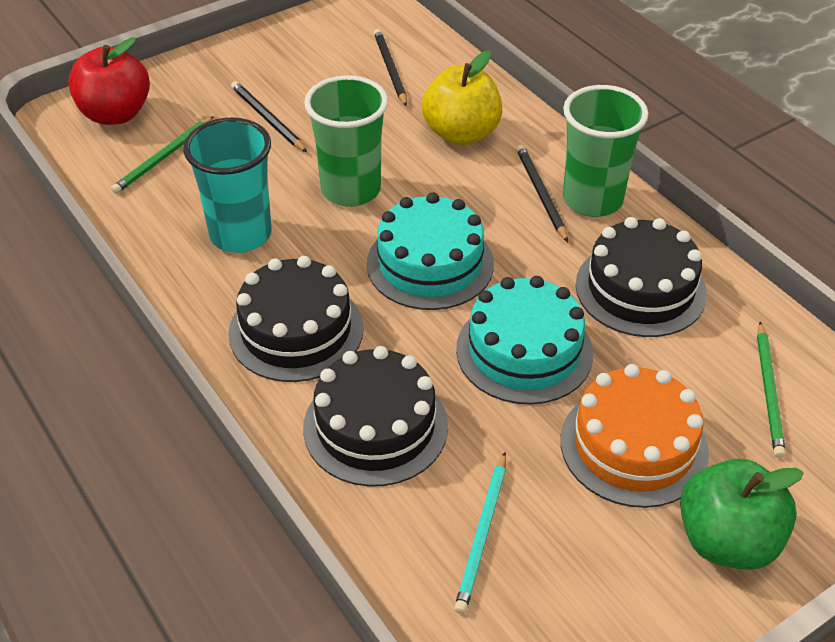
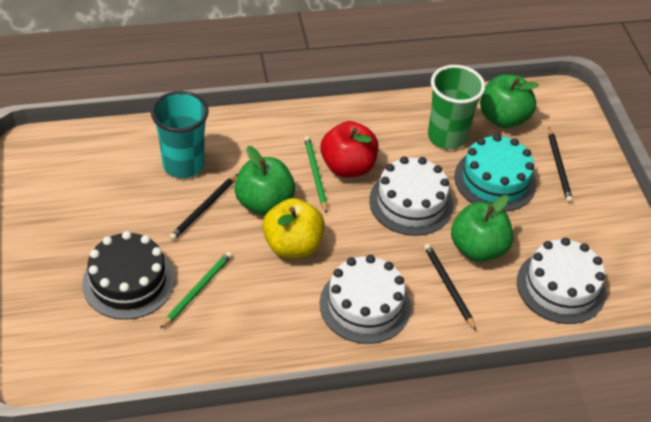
black cake: [229,256,364,382] [303,346,448,487] [576,217,707,337] = 3 -> [82,231,175,320] = 1
green apple: [680,459,804,570] = 1 -> [235,146,295,215] [451,195,513,262] [480,75,539,128] = 3
green cup: [304,75,388,207] [563,85,648,217] = 2 -> [428,65,485,149] = 1
orange cake: [561,364,709,508] = 1 -> none = 0
turquoise cake: [367,192,494,310] [456,276,593,405] = 2 -> [454,134,537,212] = 1
turquoise pencil: [454,452,506,614] = 1 -> none = 0
white cake: none = 0 -> [320,255,411,344] [369,156,453,236] [517,237,606,324] = 3

